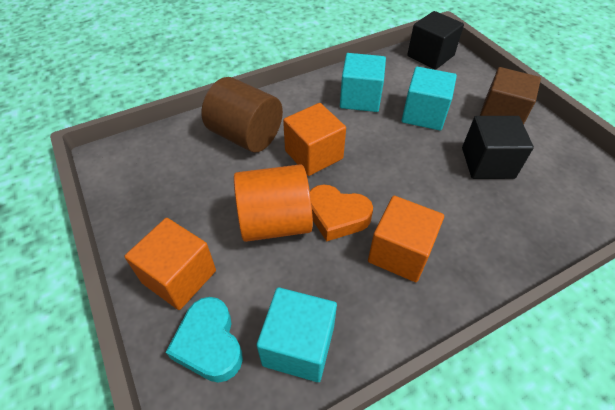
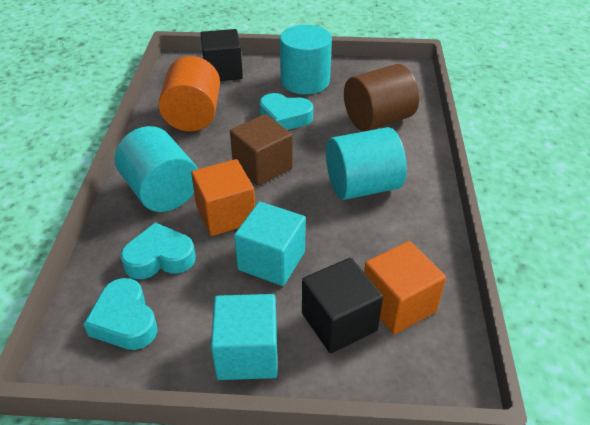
orange cube: [124,218,216,310] [283,103,346,176] [368,196,444,282] = 3 -> [191,159,255,236] [364,241,446,334] = 2
orange heart: [310,184,373,241] = 1 -> none = 0
turquoise cube: [256,287,337,382] [340,53,386,112] [402,67,457,131] = 3 -> [211,294,278,380] [234,202,306,286] = 2
turquoise cylinder: none = 0 -> [115,126,198,212] [280,25,332,94] [326,127,407,200] = 3
turquoise heart: [166,297,243,383] = 1 -> [83,278,158,350] [120,222,196,279] [259,93,313,130] = 3

